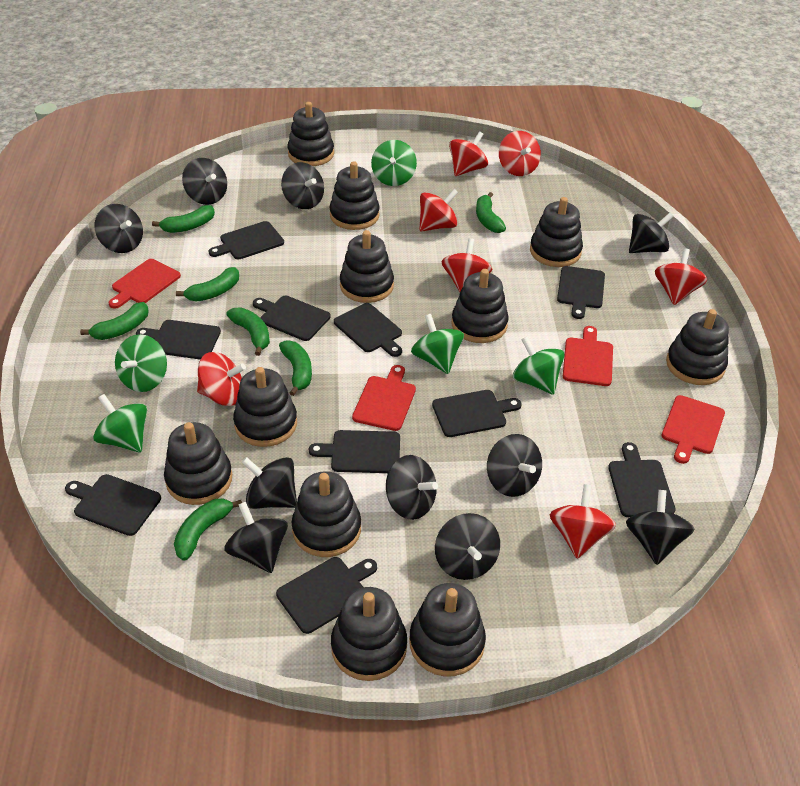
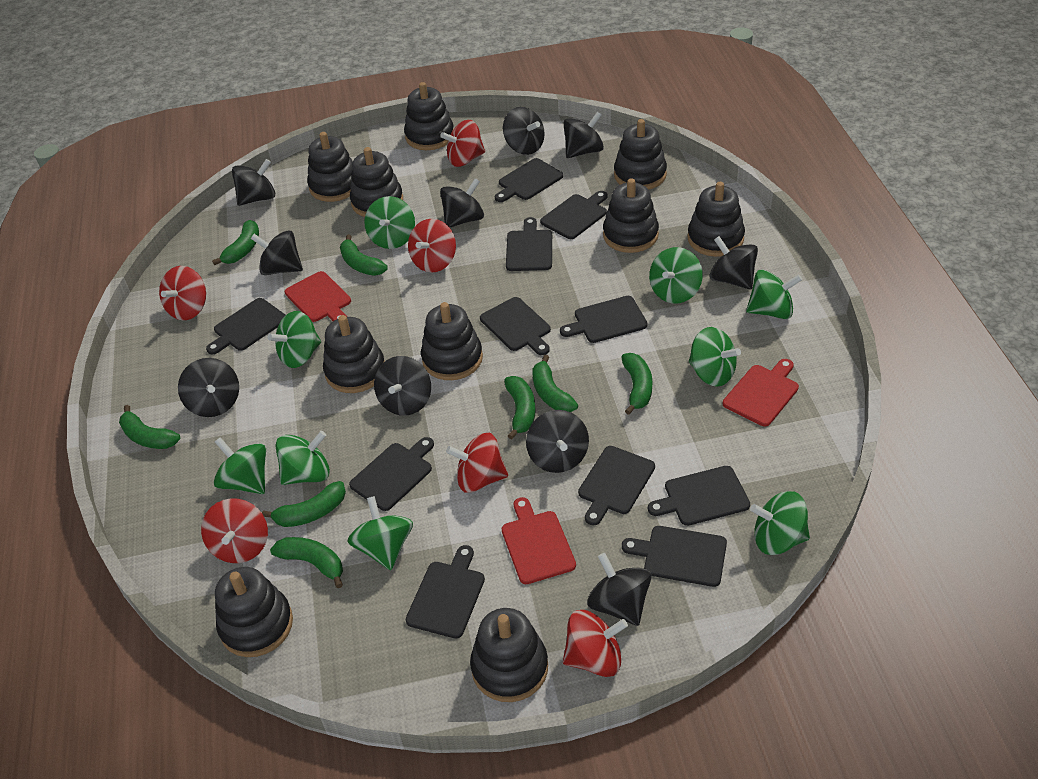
black cutting board: [65,474,161,536] [136,320,221,360] [208,221,284,259] [253,296,331,341] [276,557,377,634] [309,430,400,473] [334,303,402,357] [432,390,522,437] [557,266,605,319] [608,442,676,517] = 10 -> [206,298,286,354] [349,437,434,511] [406,545,485,639] [480,297,551,355] [495,158,563,202] [506,217,552,271] [540,191,608,239] [560,296,648,343] [578,446,655,526] [622,526,727,587] [648,466,750,526] = 11
black stacking toy: [164,422,232,505] [233,367,297,447] [288,102,334,166] [291,471,361,557] [329,161,380,230] [331,587,407,681] [340,230,394,303] [409,583,486,677] [452,269,509,343] [530,197,583,267] [666,309,729,385] = 11 -> [215,567,293,657] [307,132,353,202] [323,315,385,393] [350,147,403,217] [404,82,453,150] [421,302,483,380] [470,608,548,702] [603,178,659,253] [614,119,667,190] [687,182,745,257] = 10
green banana: [80,302,149,340] [152,205,215,233] [174,499,242,561] [176,267,239,302] [226,308,270,356] [279,340,312,396] [476,192,506,233] = 7 -> [119,405,180,449] [212,220,259,265] [262,481,346,527] [270,537,343,588] [340,234,388,276] [504,376,536,440] [533,355,578,412] [621,353,652,415] = 8
green spinning top: [93,394,147,452] [115,334,167,392] [371,140,417,186] [411,314,464,374] [513,336,565,395] = 5 -> [214,437,266,494] [268,311,321,368] [275,431,330,485] [347,496,413,570] [364,196,415,249] [649,247,703,303] [689,327,741,387] [746,270,802,319] [750,491,810,555] = 9
red cutting board: [108,259,181,309] [352,365,416,431] [563,326,613,386] [662,395,725,464] = 4 -> [285,271,351,322] [501,497,576,584] [723,359,799,426] = 3
red spinning top: [197,352,246,406] [419,189,458,232] [442,238,492,292] [449,131,488,176] [499,131,541,176] [550,484,616,559] [655,248,707,305] = 7 -> [159,266,206,321] [201,498,268,563] [408,219,456,273] [440,120,485,167] [446,433,508,493] [563,610,628,677] = 6

